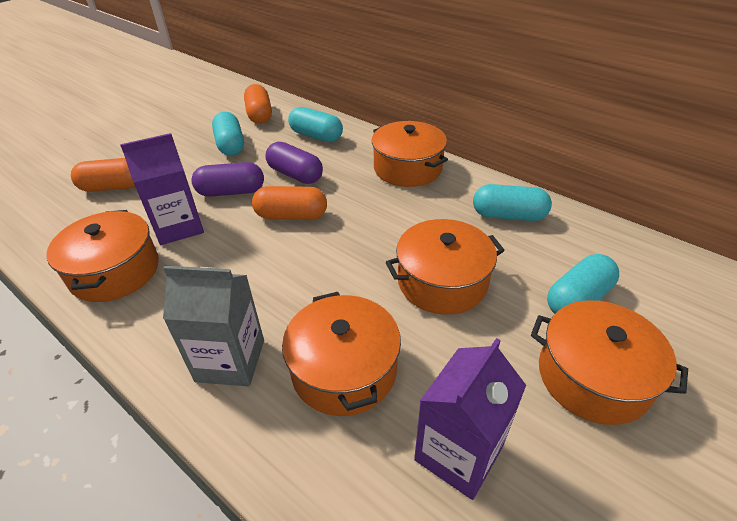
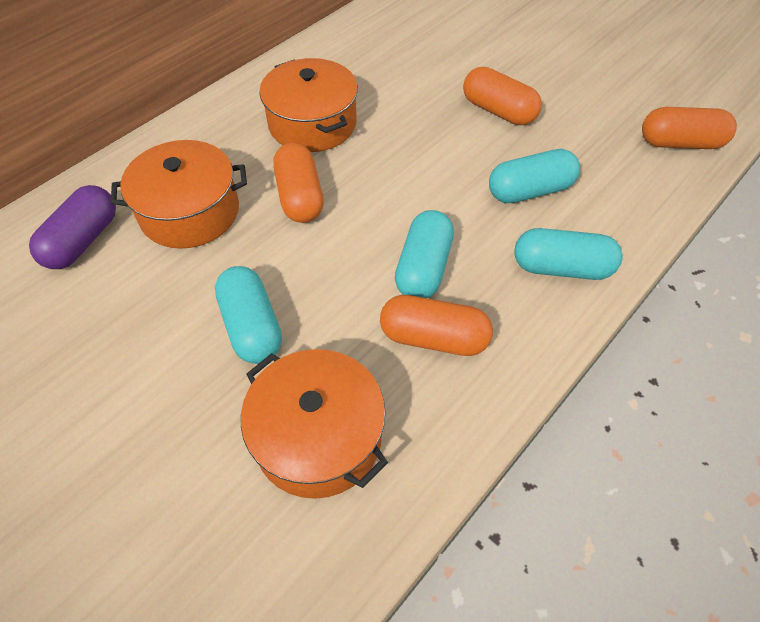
grey carton: [163,266,264,386] = 1 -> none = 0
orange capsule: [71,158,135,192] [244,84,272,124] [252,186,327,220] = 3 -> [273,143,324,223] [380,295,493,356] [463,67,542,125] [642,107,737,149] = 4
orange pot: [46,210,159,302] [282,292,401,416] [372,121,448,187] [386,219,505,315] [531,301,688,425] = 5 -> [111,140,247,249] [241,349,388,499] [260,58,358,152] = 3
purple capsule: [192,162,264,197] [265,142,323,184] = 2 -> [29,185,116,269] = 1
purple carton: [120,133,204,245] [414,338,526,500] = 2 -> none = 0

